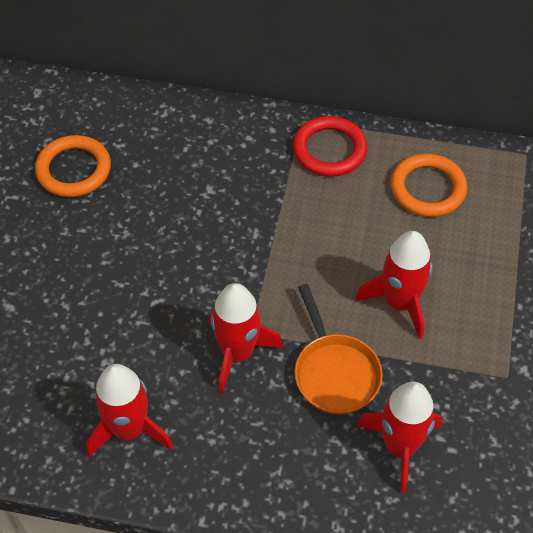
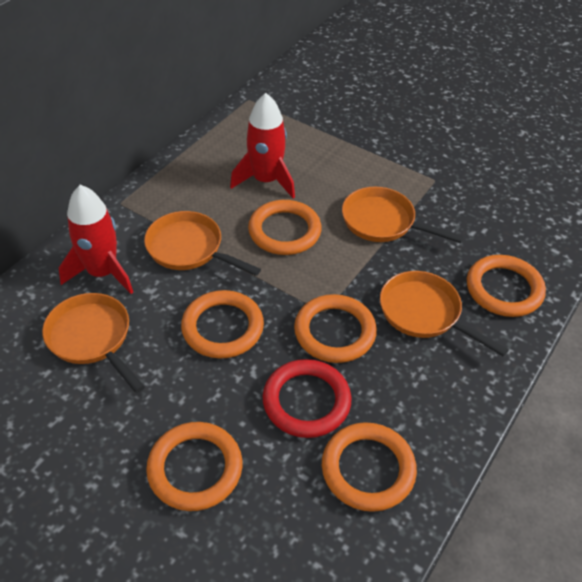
orange pan: [295,284,383,414] = 1 -> [42,293,145,393] [144,211,261,276] [342,187,464,243] [380,271,509,357] = 4
orange ring: [35,135,111,197] [390,154,467,217] = 2 -> [146,422,242,511] [181,290,264,358] [248,200,322,255] [294,294,377,363] [322,422,417,512] [467,255,546,317] = 6
red rocket: [86,364,173,457] [208,283,283,393] [355,231,432,339] [357,382,442,493] = 4 -> [59,185,133,294] [230,93,295,198] = 2

